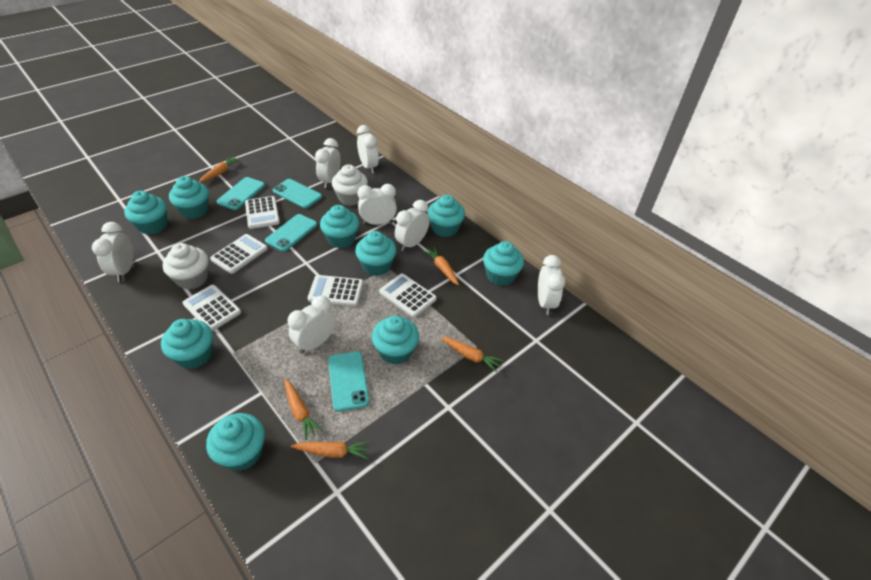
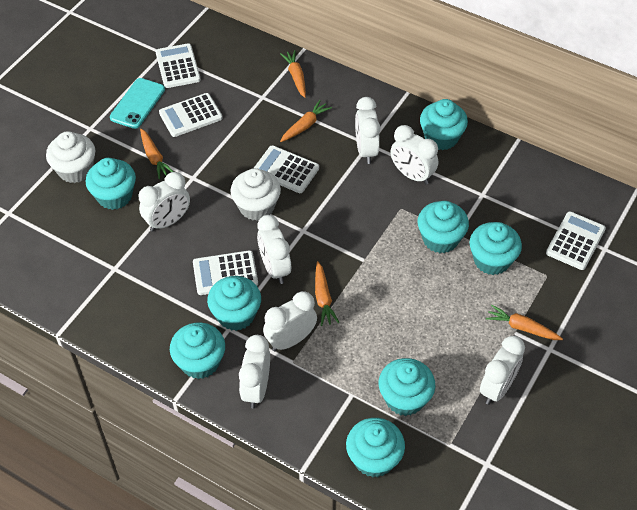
turquoise cupcake: [124,191,167,235] [161,319,213,369] [169,176,209,219] [206,413,265,471] [320,205,359,248] [355,231,396,276] [372,315,419,364] [427,195,465,237] [483,241,524,286] = 9 -> [86,158,136,210] [170,323,225,379] [207,276,261,331] [346,418,405,477] [379,358,435,416] [418,201,469,253] [420,99,468,150] [469,222,522,275] = 8
turquoise phone: [217,177,265,210] [265,214,317,251] [273,179,322,208] [328,351,369,412] = 4 -> [110,78,165,129] = 1

